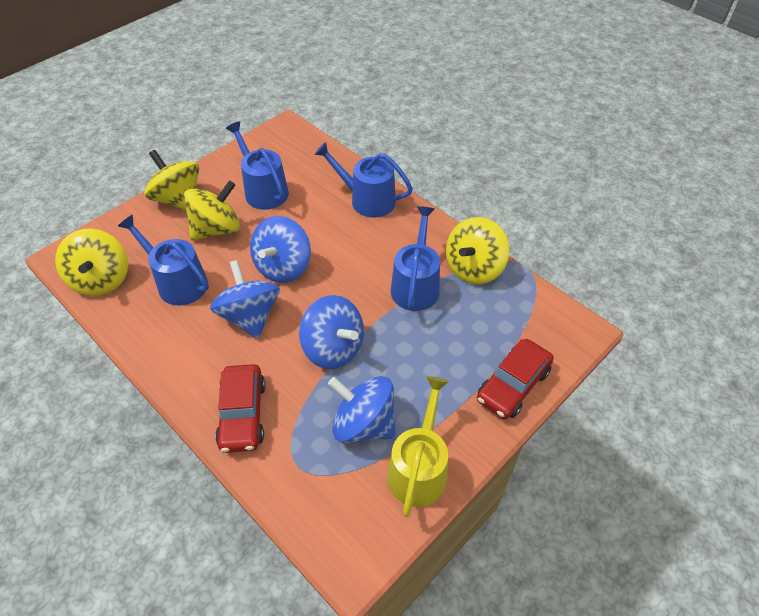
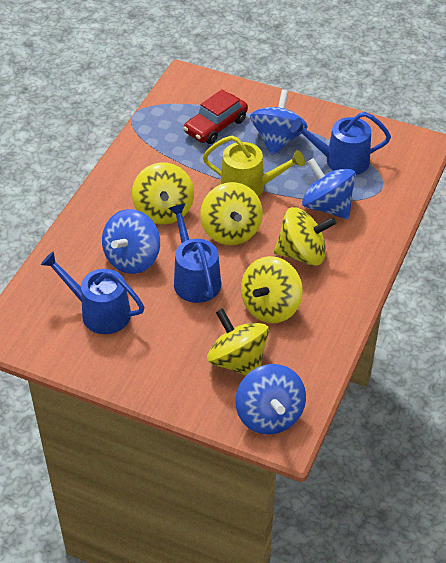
blue watering can: [118,215,209,306] [226,121,289,210] [314,142,413,218] [391,206,440,311] = 4 -> [41,251,144,334] [168,204,221,303] [290,112,391,175] = 3
red car: [215,364,266,453] [477,339,554,419] = 2 -> [183,89,248,144] = 1
yellow spinning top: [55,229,128,296] [144,150,199,210] [183,180,240,240] [446,217,509,284] = 4 -> [132,162,194,225] [200,182,263,245] [207,308,269,376] [241,256,303,323] [274,207,336,266] = 5

